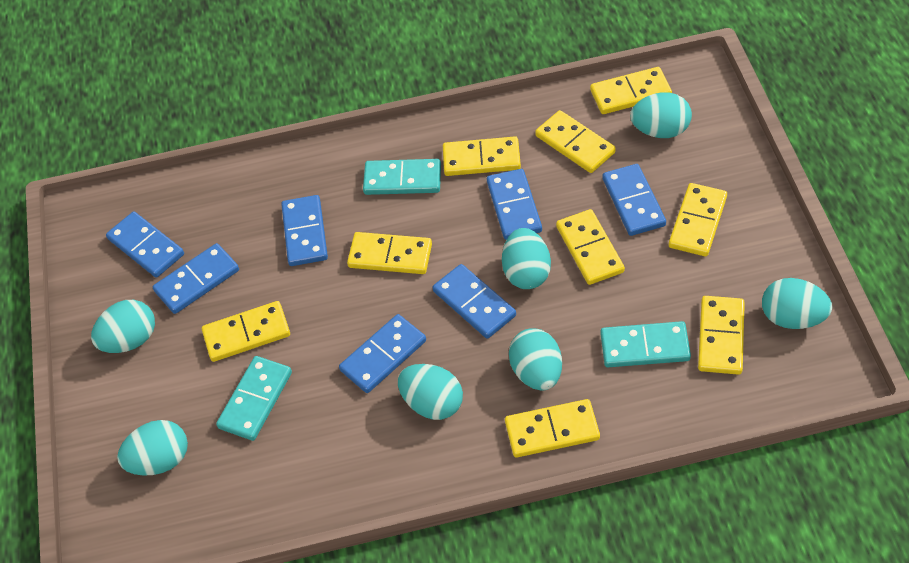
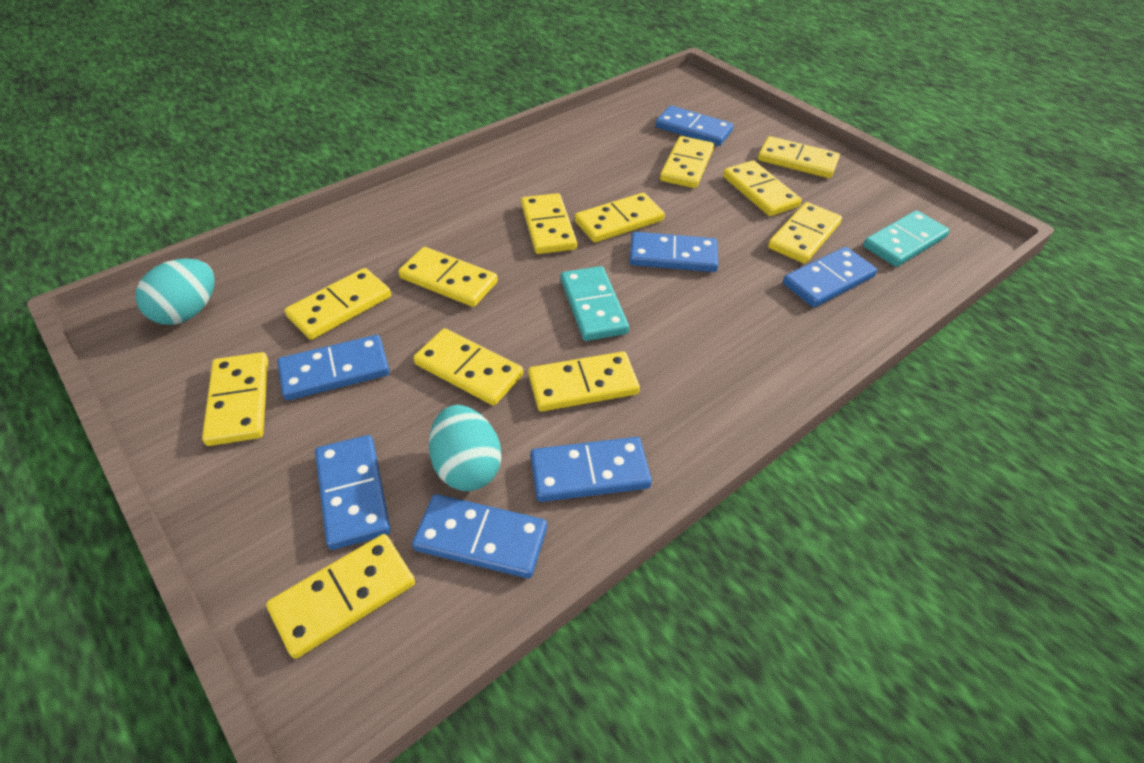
turquoise domino: [216,356,292,441] [363,159,441,195] [600,321,691,367] = 3 -> [561,266,629,341] [863,210,950,267] = 2
turquoise egg: [91,300,155,353] [117,420,188,476] [398,364,463,420] [502,228,551,289] [509,328,562,391] [630,92,692,138] [762,278,832,329] = 7 -> [135,258,215,325] [429,405,501,491] = 2
yellow domino: [202,301,290,362] [347,232,432,274] [443,137,521,176] [505,399,600,458] [535,110,616,173] [556,209,625,285] [590,67,672,114] [669,183,727,256] [698,296,745,375] = 9 -> [202,352,268,446] [266,534,415,659] [285,268,391,340] [398,247,498,307] [413,328,523,406] [521,193,577,254] [528,351,640,412] [575,193,665,243] [660,136,714,188] [723,160,802,216] [758,136,840,178] [768,202,842,264] = 12

